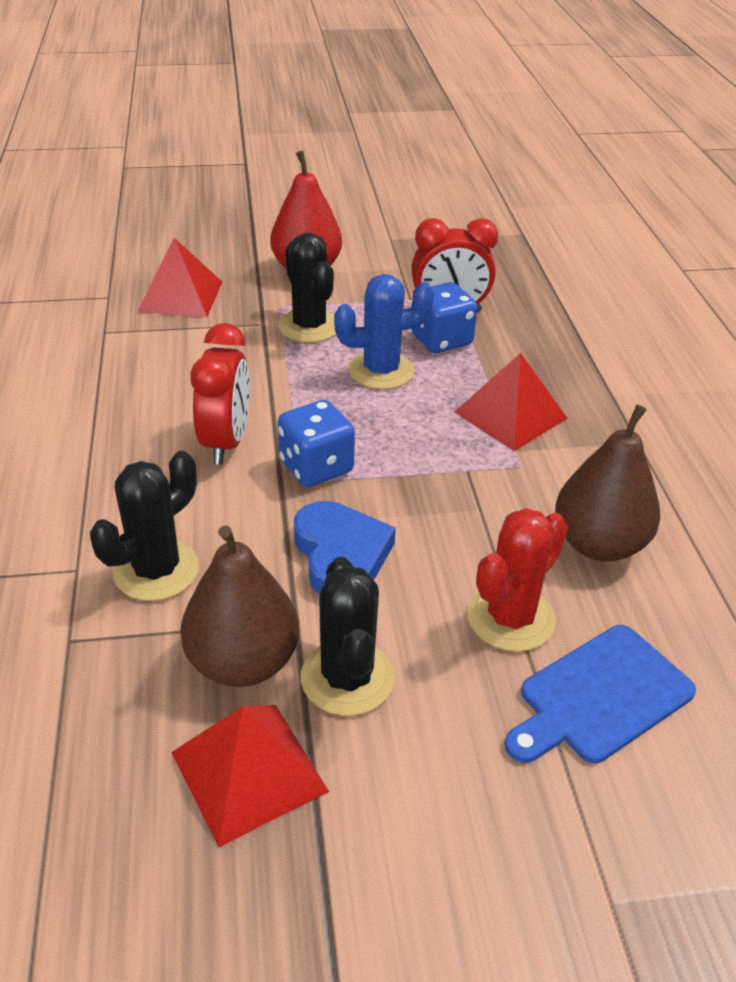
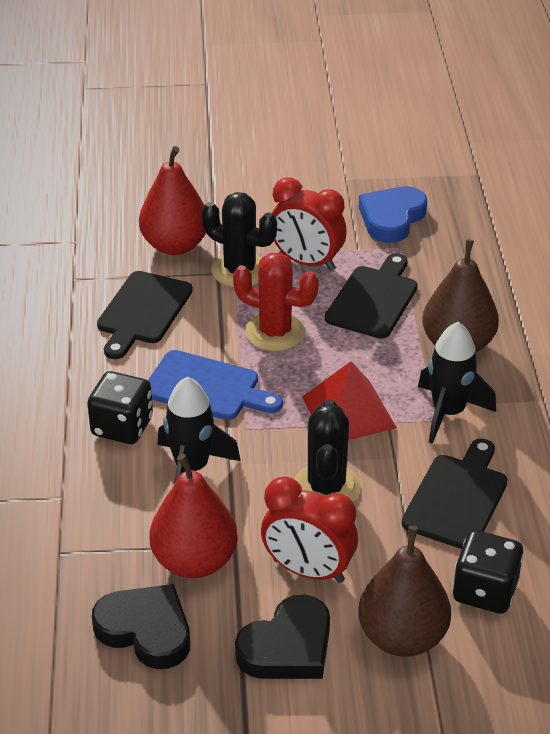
black cactus: [90,451,199,601] [278,233,336,343] [301,557,395,716] = 3 -> [202,192,277,287] [294,399,360,502] = 2
black cutting board: none = 0 -> [97,271,193,359] [325,253,417,339] [401,438,508,549] = 3
black dice: none = 0 -> [87,371,153,444] [453,530,524,614] = 2
black heart: none = 0 -> [92,584,190,669] [235,595,330,679] = 2
black rocket: none = 0 -> [158,377,241,485] [418,322,496,444] = 2
blue cactus: [334,274,434,389] = 1 -> none = 0
blue dice: [278,400,355,487] [411,282,478,353] = 2 -> none = 0
red pear: [270,151,342,268] = 1 -> [139,146,206,255] [149,454,238,578] = 2
red pyramid: [137,238,222,317] [171,705,329,847] [455,353,568,451] = 3 -> [302,362,397,440] = 1

